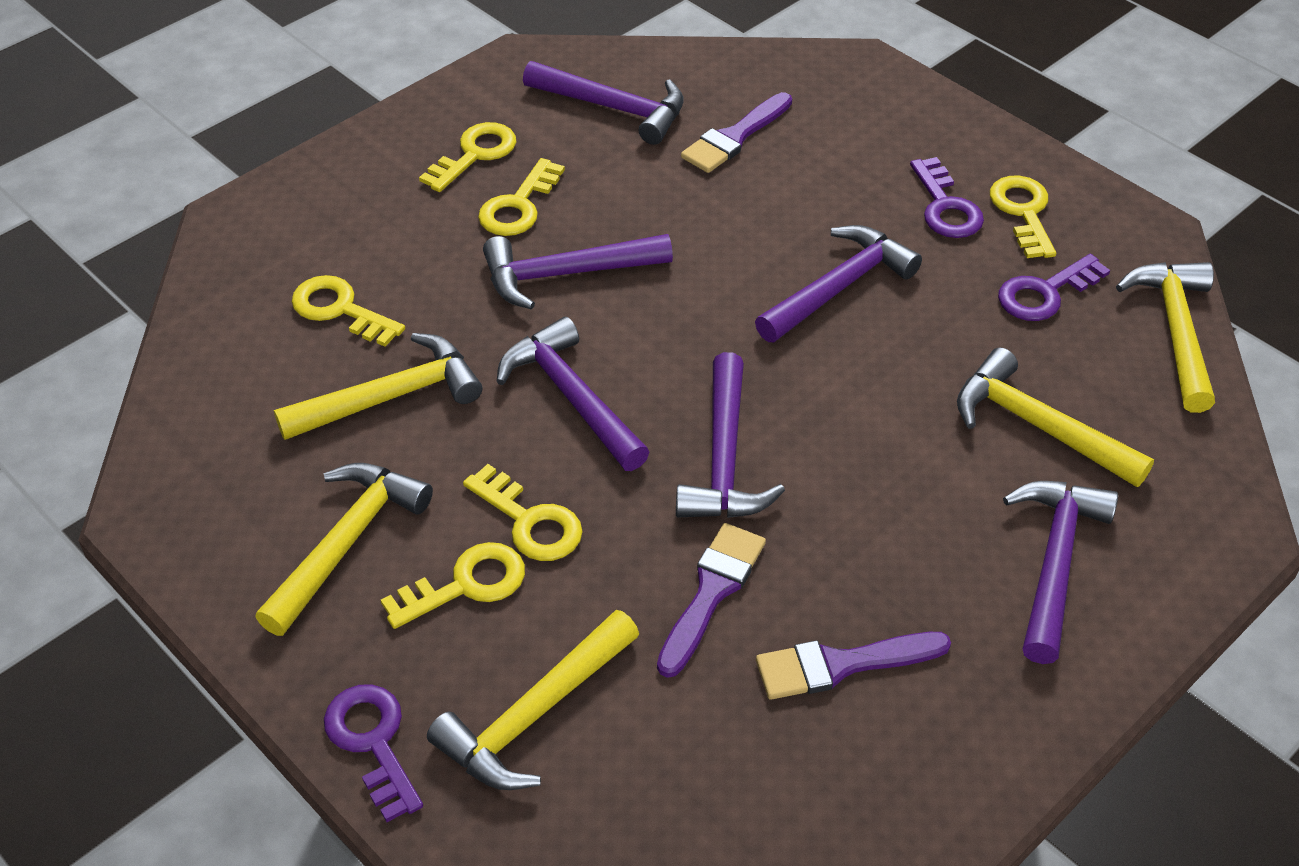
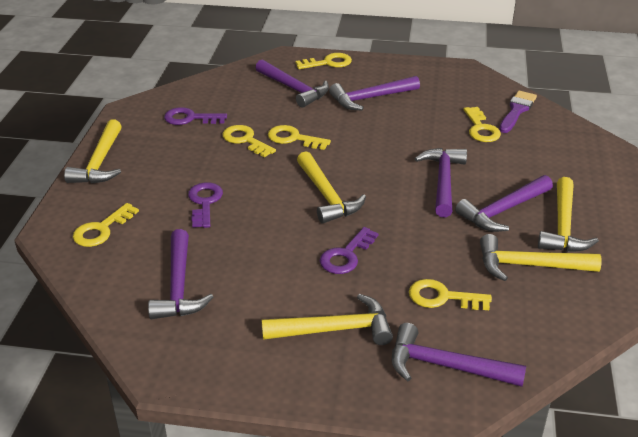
purple brush: [657,523,766,678] [681,92,792,173] [756,632,951,700] = 3 -> [499,91,537,133] = 1

